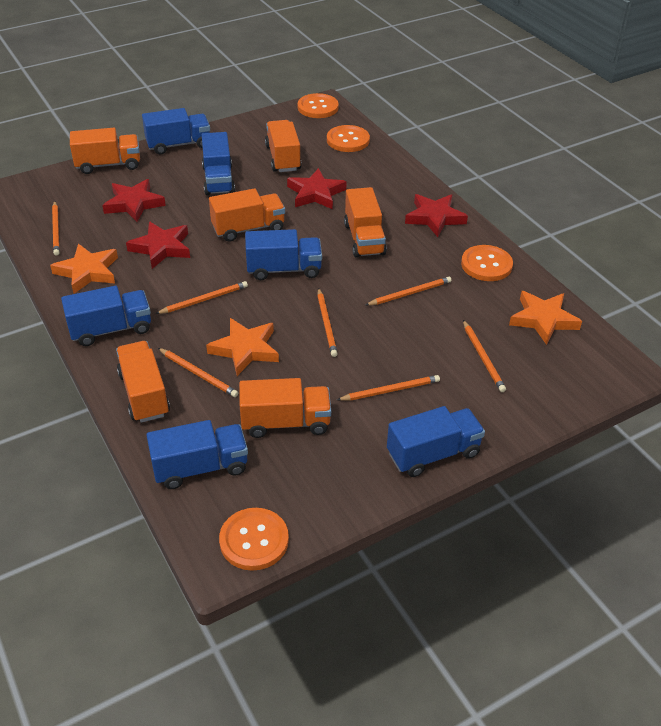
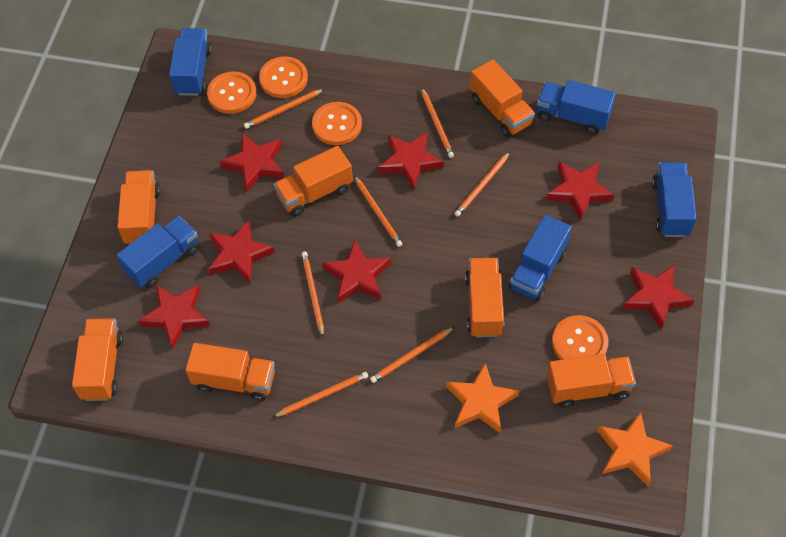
blue truck: [61,286,151,346] [142,108,210,154] [146,420,248,489] [202,132,235,195] [245,229,322,280] [387,406,485,477] = 6 -> [116,216,199,288] [169,28,212,96] [509,215,572,301] [537,80,616,134] [652,162,697,237] = 5
orange star: [50,244,118,294] [206,318,279,376] [509,291,582,345] = 3 -> [446,363,519,433] [597,412,673,487] = 2
orange truck: [70,128,140,174] [116,341,170,423] [209,188,285,242] [239,378,331,438] [265,120,302,172] [344,187,387,258] = 6 -> [72,319,123,401] [117,170,160,245] [185,343,275,401] [274,146,353,216] [465,258,504,337] [470,60,535,137] [547,354,636,408] = 7
red star: [102,179,166,222] [126,221,190,269] [287,168,347,209] [405,194,468,237] = 4 -> [138,285,210,349] [208,220,275,283] [220,133,284,192] [322,240,391,303] [378,132,444,190] [546,162,614,220] [622,266,694,329] = 7

